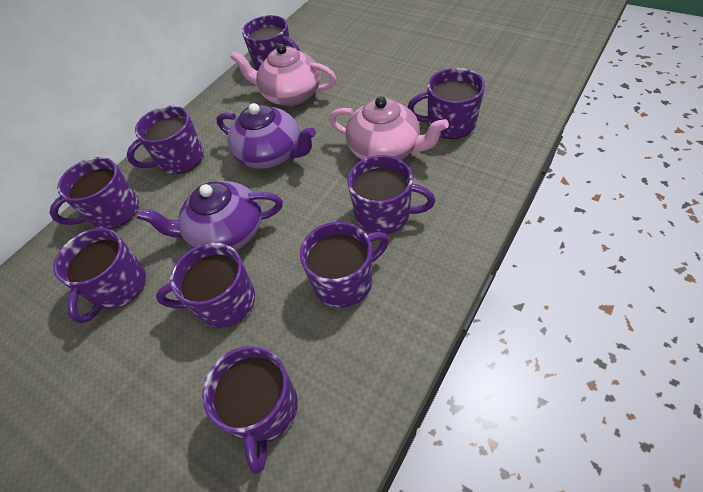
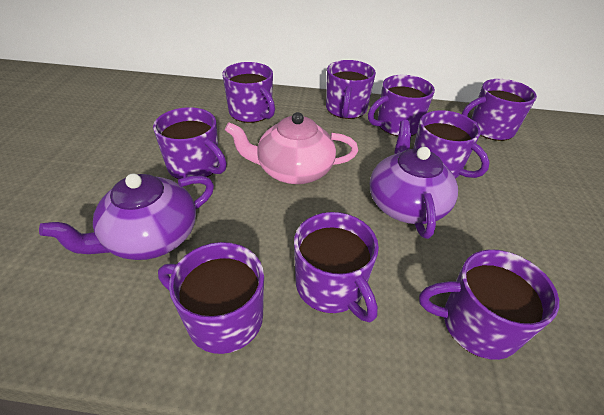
pink teapot: [230,44,336,106] [329,96,449,160] = 2 -> [225,112,358,184] = 1

